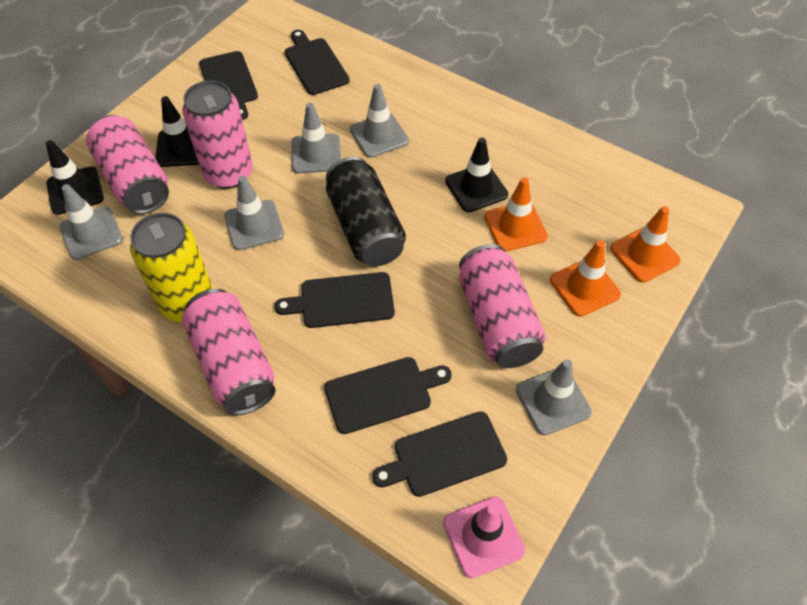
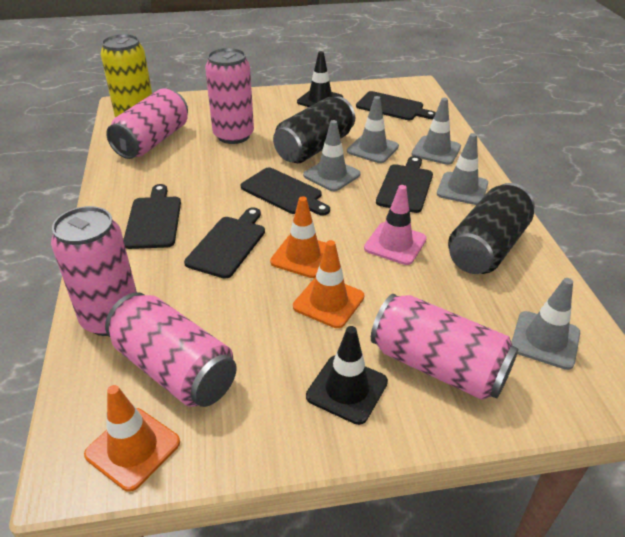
black can: [326,157,406,267] = 1 -> [273,96,355,163] [448,183,535,274] = 2
black traffic cone: [46,140,104,215] [155,96,199,167] [445,138,508,212] = 3 -> [297,51,343,107] [306,326,388,425] = 2
pink can: [86,115,169,214] [182,81,253,189] [182,289,276,415] [459,244,546,368] = 4 -> [51,206,137,336] [105,292,237,407] [106,88,188,159] [205,48,254,144] [371,294,518,400] = 5

